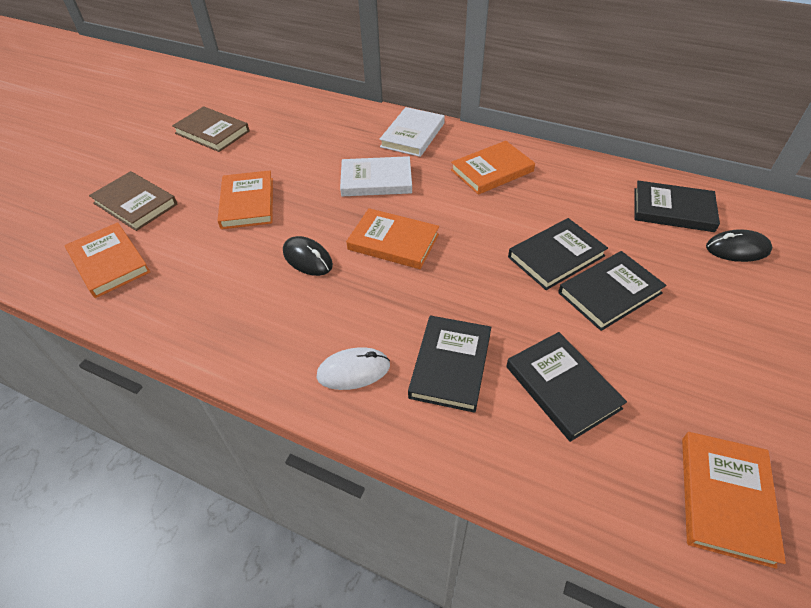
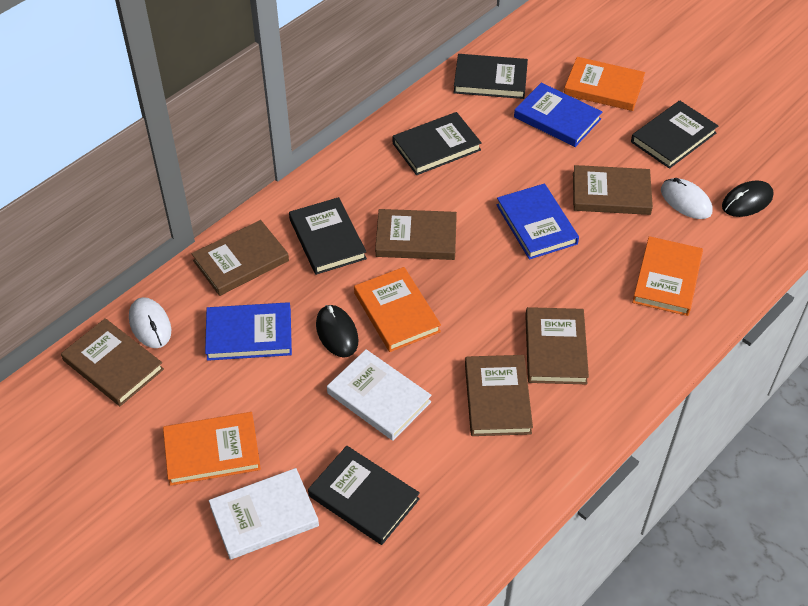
blue book: none = 0 -> [205,302,292,361] [497,184,579,260] [514,83,602,147] = 3
brown book: [89,171,177,231] [172,106,249,152] = 2 -> [61,318,164,406] [192,220,289,296] [375,209,457,260] [465,355,533,436] [525,307,589,384] [573,165,653,215] = 6
orange book: [65,222,150,298] [217,170,273,229] [346,208,439,269] [451,141,535,195] [682,432,786,569] = 5 -> [163,412,261,486] [354,267,441,352] [564,57,645,111] [632,236,703,316] = 4
white mouse: [316,347,390,390] = 1 -> [129,297,171,348] [661,178,713,219] = 2

